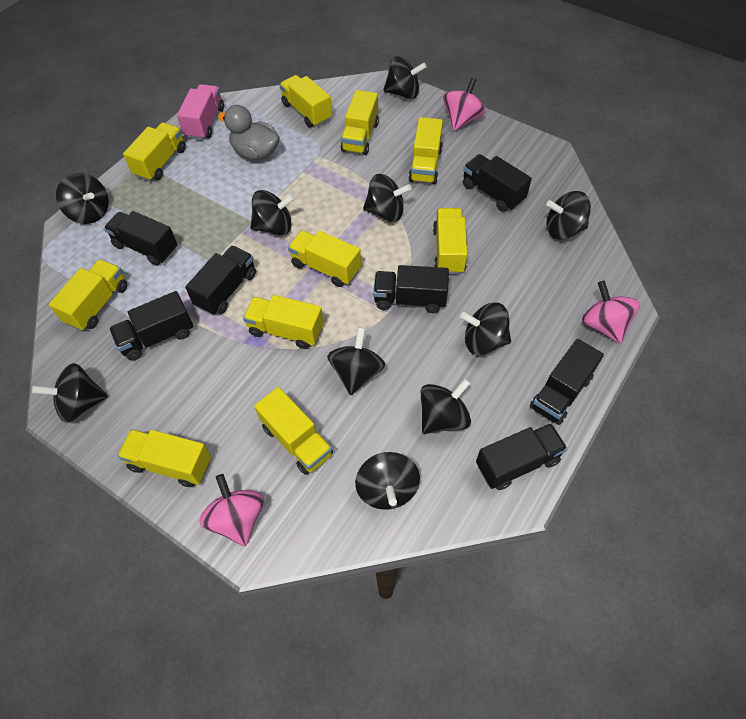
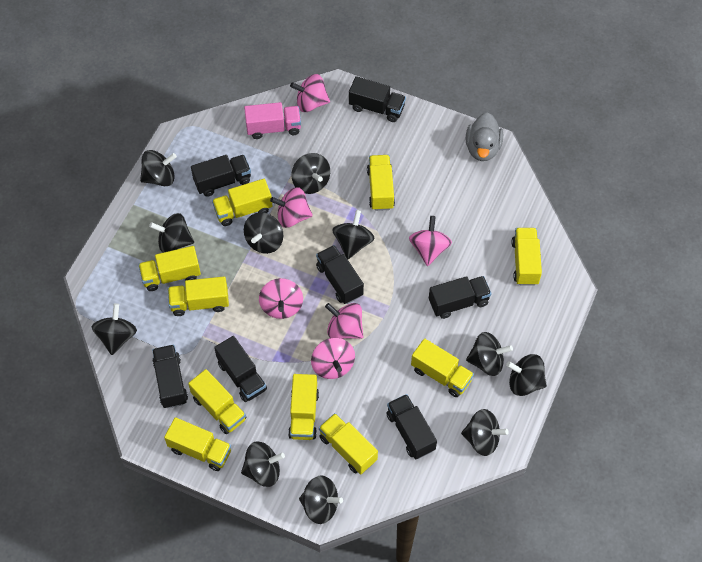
black spinning top: [32,363,108,423] [56,173,109,224] [250,190,295,235] [327,327,385,395] [355,452,420,510] [363,174,412,222] [383,56,427,99] [421,378,471,434] [460,302,511,355] [546,191,591,240] = 10 -> [92,303,137,355] [140,150,177,186] [149,213,194,253] [241,441,285,487] [244,213,283,254] [291,153,330,194] [299,475,343,524] [332,210,374,259] [461,409,509,456] [466,332,513,376] [506,354,547,396] = 11
pink spinning top: [199,474,264,546] [443,78,486,131] [582,281,640,344] = 3 -> [259,278,303,319] [270,187,313,228] [290,74,330,112] [311,338,355,379] [325,303,363,339] [409,216,452,266] = 6

